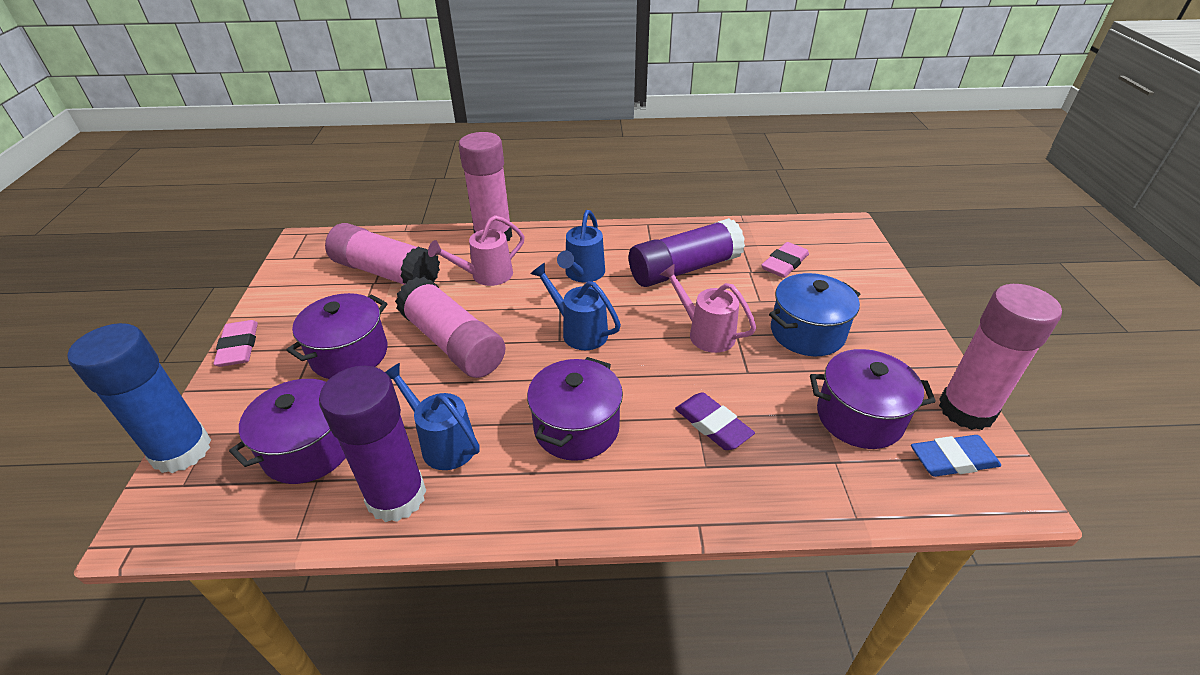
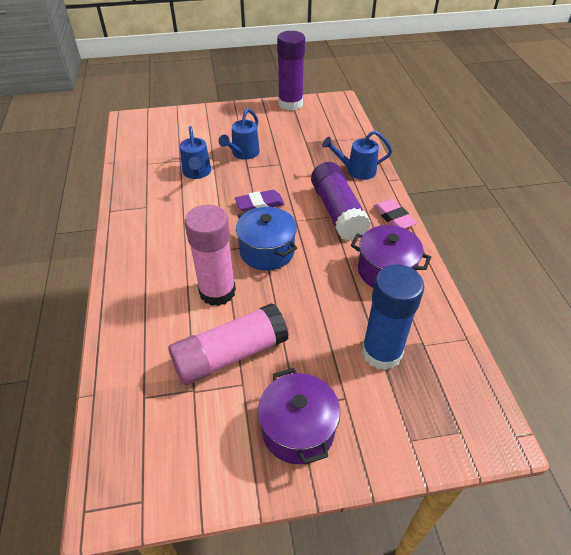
blue eraser: [911,435,1001,477] = 1 -> none = 0
pink eraser: [213,320,258,367] [761,242,809,278] = 2 -> [373,199,417,229] = 1
pink glue stick: [325,223,440,285] [395,277,506,378] [459,132,512,241] [939,284,1062,430] = 4 -> [169,303,289,385] [185,205,236,306] = 2
pink watering can: [428,215,525,286] [660,264,756,353] = 2 -> none = 0
purple pot: [229,379,346,484] [286,293,388,379] [527,357,623,461] [810,349,936,449] = 4 -> [258,368,340,465] [351,225,431,288] = 2

